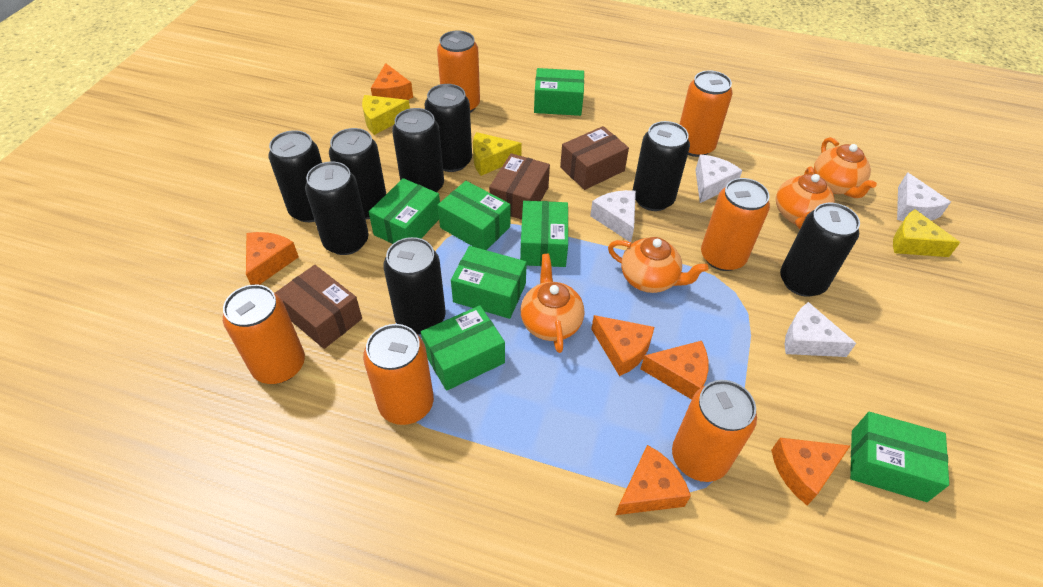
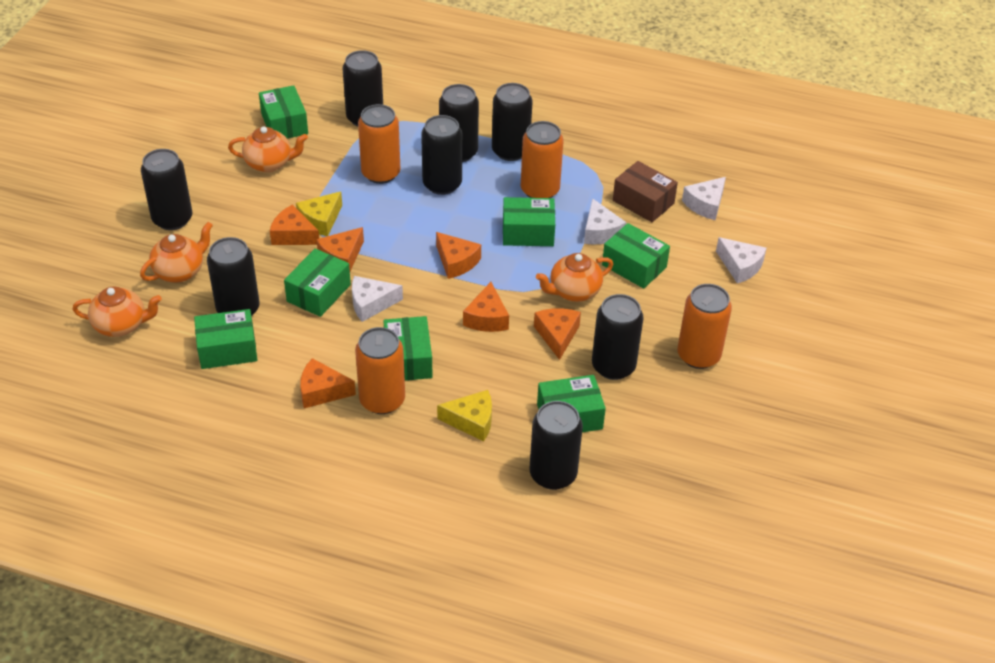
brown box: [275,265,362,349] [489,153,550,220] [560,126,629,190] = 3 -> [613,161,678,222] = 1
orange can: [223,284,305,384] [363,324,434,425] [437,31,480,113] [672,380,757,482] [680,70,733,157] [701,178,770,271] = 6 -> [355,327,405,414] [358,104,401,184] [521,121,564,198] [677,284,732,369] = 4
yellow cheese: [362,95,410,135] [473,132,522,176] [893,209,960,257] = 3 -> [296,191,342,236] [437,390,492,441] = 2

